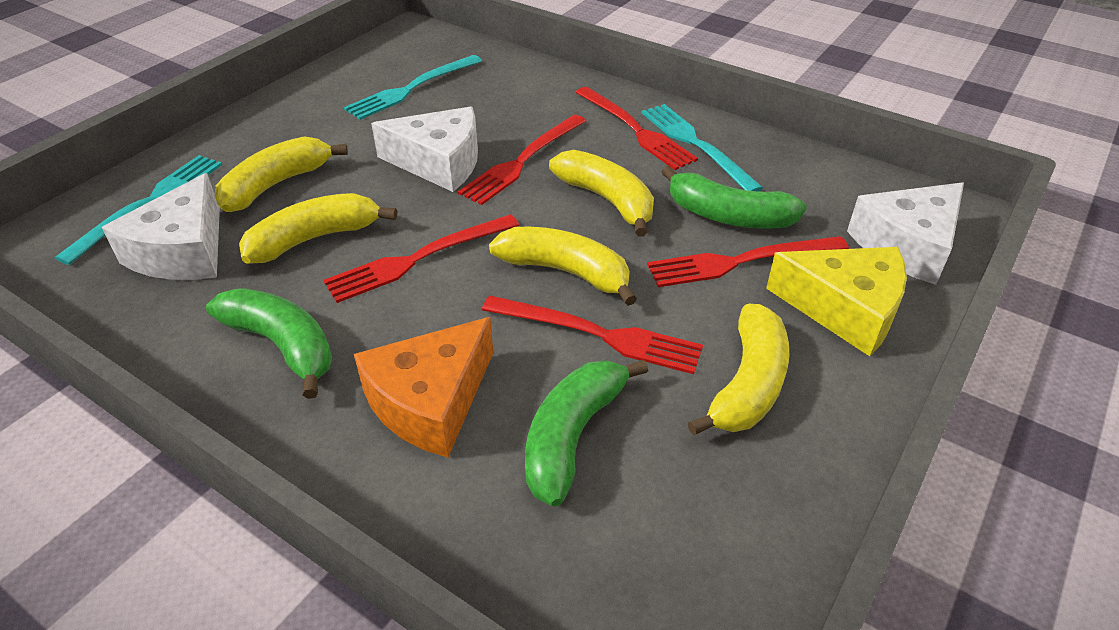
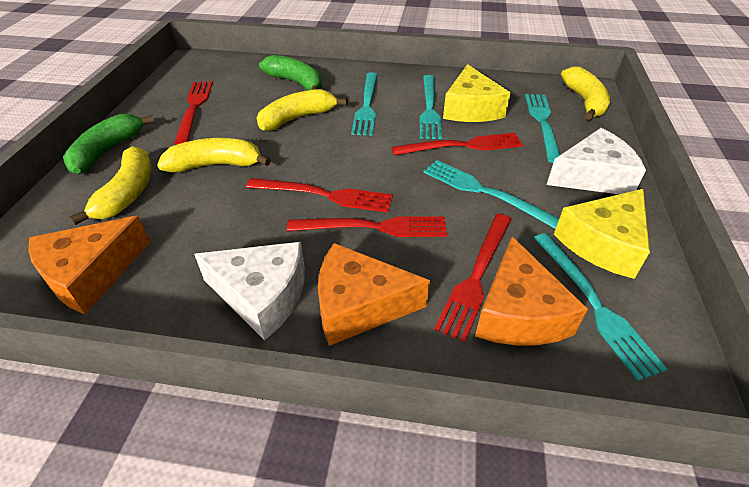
green banana: [206,288,332,399] [525,359,648,507] [661,165,807,229] = 3 -> [63,114,155,174] [259,55,322,91] = 2
orange cheese: [354,317,493,457] = 1 -> [28,216,150,314] [318,243,430,346] [475,236,588,346] = 3
turquoise fork: [55,155,222,265] [344,55,482,120] [641,104,763,192] = 3 -> [351,72,378,136] [420,75,442,139] [423,160,559,229] [525,94,560,163] [534,233,668,381] = 5
white cheese: [102,173,220,280] [371,107,478,192] [847,182,964,285] = 3 -> [194,242,305,340] [547,128,646,194] = 2
yellow banana: [215,136,348,212] [239,193,397,263] [489,227,637,306] [549,150,654,237] [688,304,789,436] = 5 -> [70,146,152,225] [157,138,271,173] [257,89,348,131] [561,67,610,120] = 4
yellow cheese: [766,247,907,356] = 1 -> [443,64,511,122] [554,189,650,279] = 2

